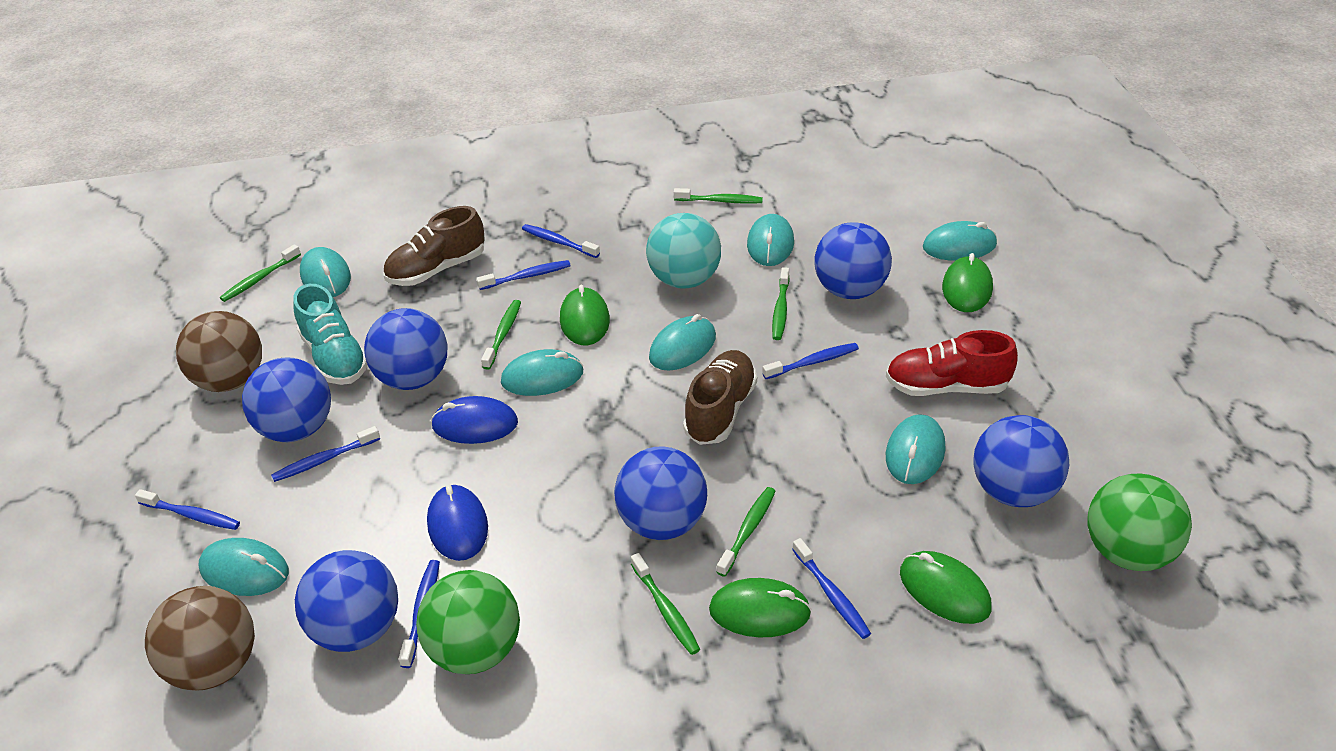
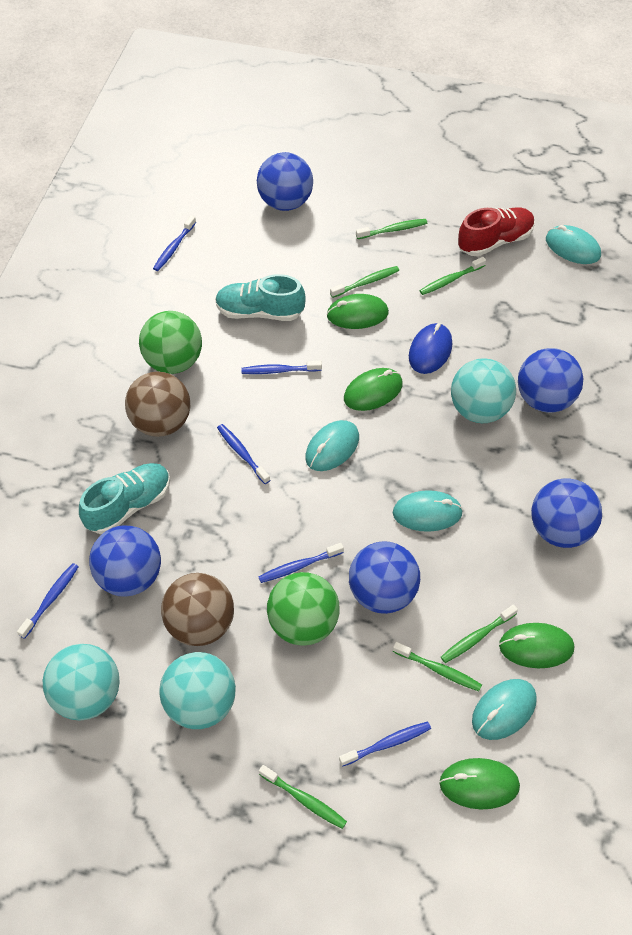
blue ball: [242,357,331,442] [295,550,398,652] [364,308,448,390] [614,446,707,540] [814,222,892,299] [973,415,1069,507] = 6 -> [89,525,161,597] [257,152,313,211] [349,541,420,614] [518,348,584,413] [531,479,602,548] = 5
blue mouse: [427,485,488,561] [431,396,518,444] = 2 -> [409,323,452,374] = 1
blue toothbrush: [135,489,240,530] [271,426,380,482] [399,560,440,668] [476,260,571,290] [522,224,600,258] [762,343,859,379] [792,538,871,639] = 7 -> [17,563,79,639] [153,215,196,271] [217,424,270,484] [241,360,322,374] [259,543,344,583] [339,721,431,767] = 6
brown shoe: [383,206,485,286] [683,350,757,445] = 2 -> none = 0
turquoise ball: [646,213,721,289] = 1 -> [43,644,119,721] [159,652,236,729] [451,358,516,423] = 3
turquoise mouse: [199,538,289,596] [300,247,351,297] [501,349,583,396] [649,314,716,371] [747,214,794,266] [886,414,945,484] [923,221,997,261] = 7 -> [305,420,359,471] [393,490,463,532] [472,679,537,740] [546,225,601,264] = 4
turquoise shoe: [293,284,368,385] = 1 -> [79,463,170,534] [215,274,306,321] = 2

